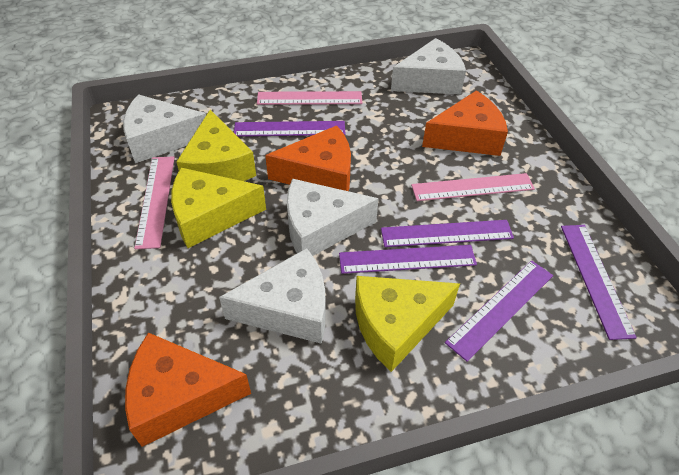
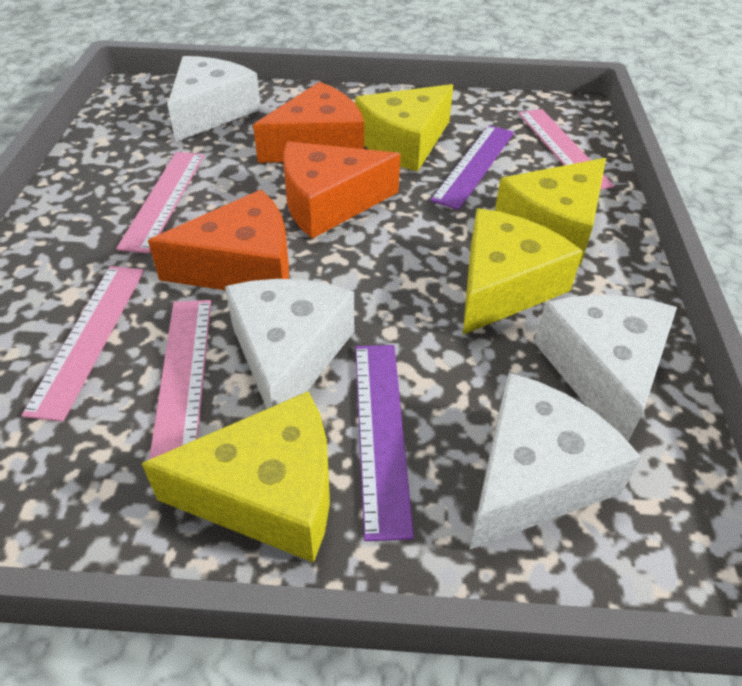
pink ruler: [134,156,175,249] [257,91,362,105] [411,173,535,201] = 3 -> [22,266,144,422] [116,152,204,253] [149,300,211,460] [518,109,615,190] = 4
purple ruler: [234,121,345,137] [339,245,477,274] [381,220,514,247] [445,260,553,362] [561,225,637,340] = 5 -> [355,345,414,541] [430,125,514,210] = 2
yellow cheese: [171,168,266,248] [176,110,256,181] [355,276,460,372] = 3 -> [142,391,330,563] [355,84,453,172] [463,208,583,335] [495,158,606,265] = 4

